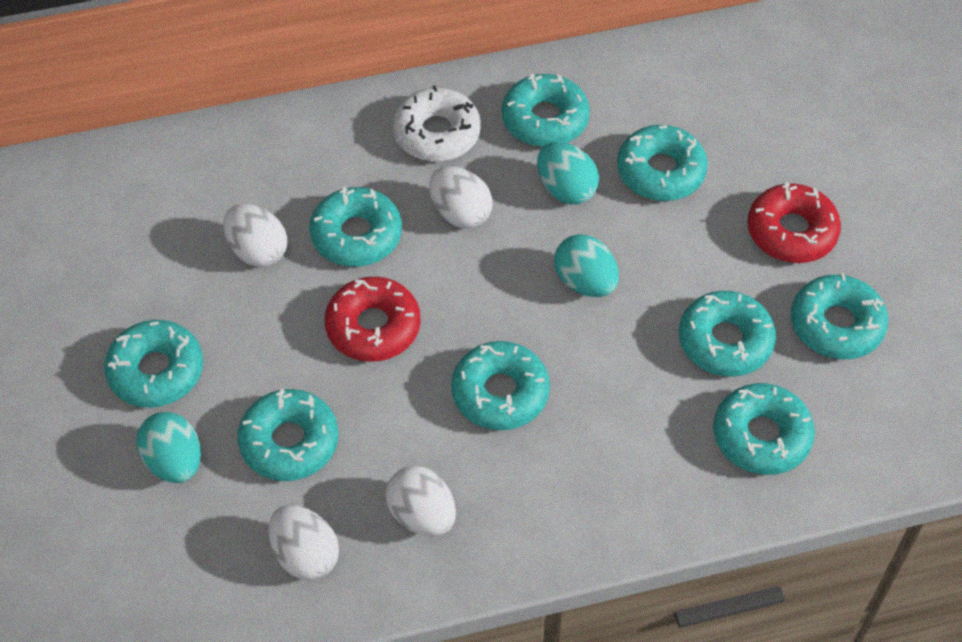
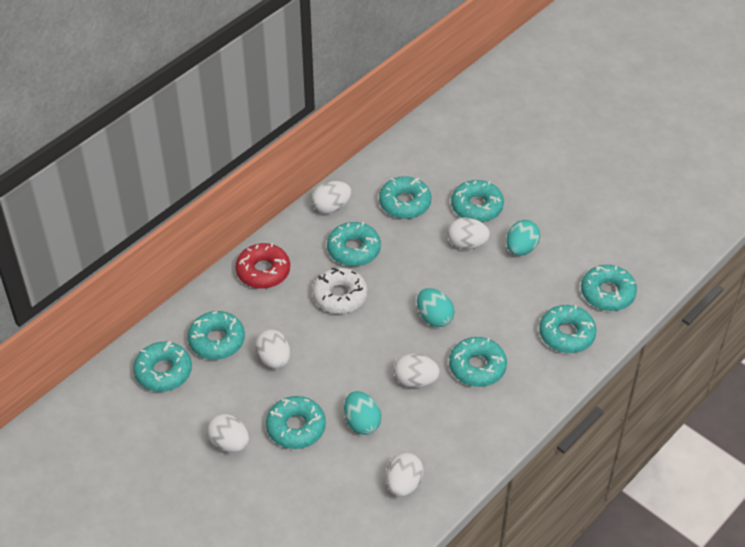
red donut: [325,277,421,362] [748,182,841,263] = 2 -> [236,243,290,289] = 1
white egg: [223,204,287,267] [268,505,339,580] [385,466,456,536] [429,166,493,229] = 4 -> [207,414,249,453] [255,329,290,369] [312,181,351,214] [386,453,424,497] [394,353,440,388] [448,217,490,249] = 6

